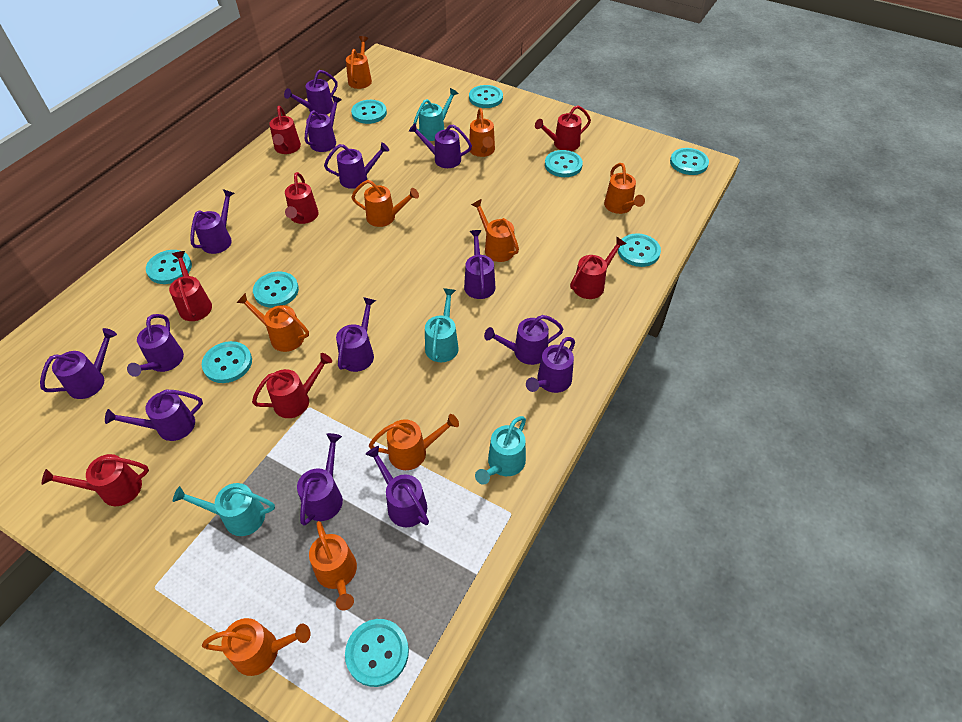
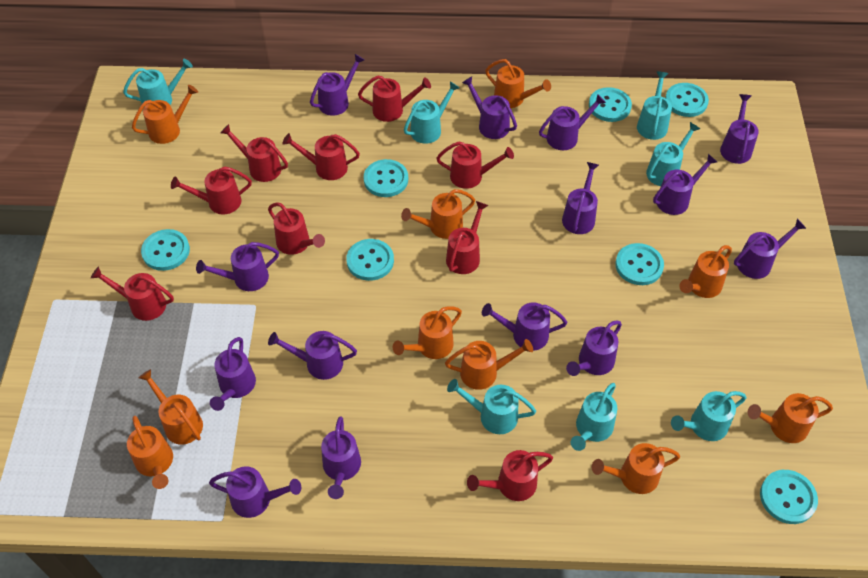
orange watering can: [202,618,310,676] [236,293,309,352] [309,521,357,611] [346,36,372,89] [351,180,419,227] [369,414,459,470] [469,108,495,157] [471,199,519,262] [604,163,645,214] = 9 -> [127,416,173,489] [132,85,198,144] [139,369,203,445] [393,306,462,359] [401,189,475,239] [445,339,533,390] [485,59,551,108] [592,443,680,494] [679,245,732,298] [748,393,833,443] = 10
red watering can: [42,454,149,506] [169,251,212,321] [252,353,332,418] [269,106,301,154] [285,172,319,224] [535,105,591,151] [570,237,626,299] = 7 -> [91,267,174,321] [171,167,252,214] [220,124,288,182] [268,202,325,255] [283,133,360,180] [358,75,431,122] [436,142,514,189] [446,201,488,274] [467,450,553,501] = 9
turquoise button: [146,250,192,284] [202,341,252,383] [253,272,299,308] [345,619,409,687] [351,100,387,124] [469,85,503,108] [545,150,583,177] [618,233,661,267] [670,148,709,175] = 9 -> [141,229,190,271] [346,239,394,281] [363,159,408,197] [589,87,632,122] [615,243,664,285] [665,83,709,117] [760,470,818,524] = 7
turquoise watering can: [173,483,275,536] [413,88,459,141] [425,288,459,362] [475,416,526,485] = 4 -> [123,59,193,105] [404,81,460,144] [447,379,536,434] [571,383,617,451] [637,72,672,140] [646,122,700,186] [671,391,746,441] = 7

